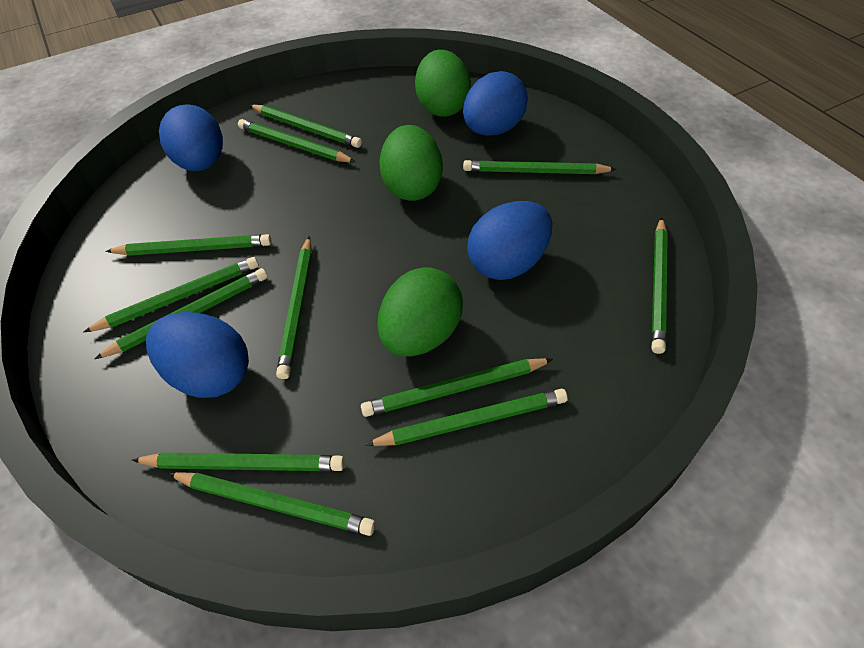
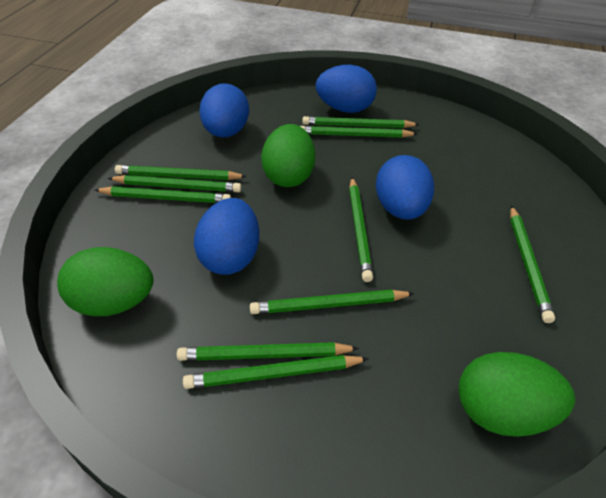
green pencil: [84,257,259,332] [95,268,268,359] [105,234,272,256] [132,453,345,471] [168,472,375,536] [238,119,356,163] [250,105,362,148] [276,236,312,379] [361,358,553,417] [365,389,568,446] [463,160,617,174] [651,217,668,354] = 12 -> [95,186,231,203] [108,175,242,192] [115,165,247,180] [177,342,359,361] [183,355,369,389] [250,290,415,314] [300,126,417,138] [302,116,420,128] [349,177,373,282] [510,206,555,323] = 10

